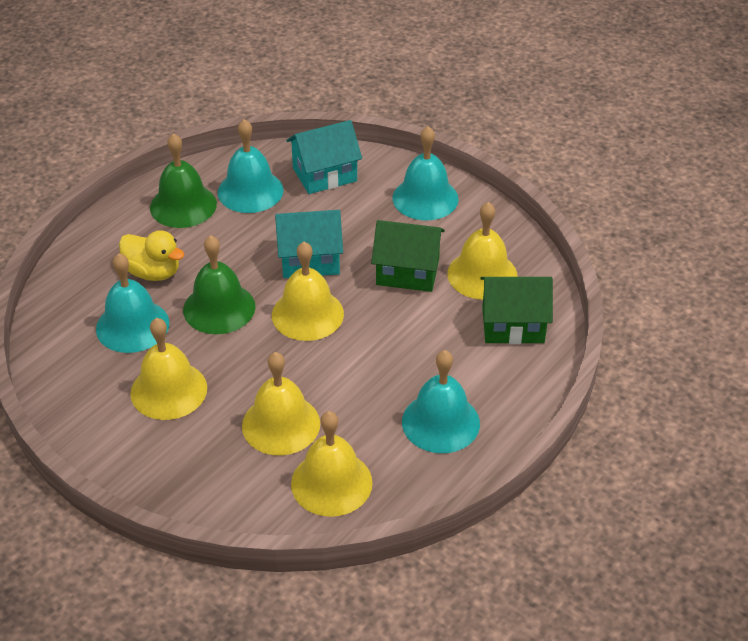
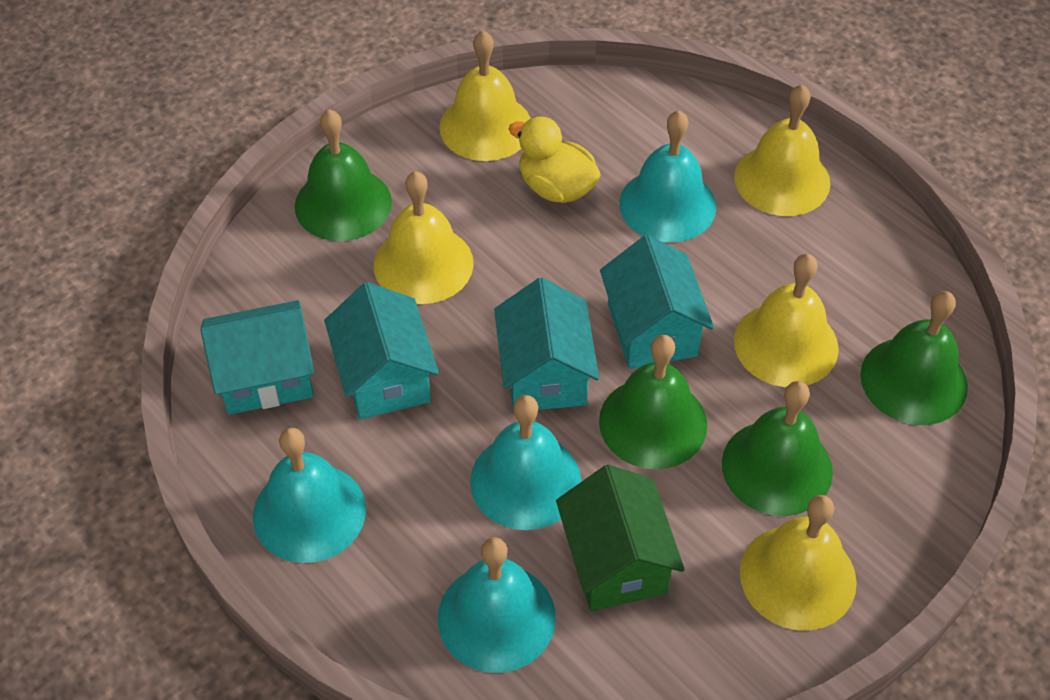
green bell: [150,133,217,228] [183,235,255,334] = 2 -> [295,109,392,241] [599,335,707,469] [722,381,833,516] [860,291,968,425] = 4
green house: [371,220,445,292] [480,277,553,344] = 2 -> [556,465,685,611] = 1
turquoise house: [275,210,343,278] [286,120,362,194] = 2 -> [201,300,315,415] [324,282,439,420] [494,278,599,411] [600,235,714,369] = 4

